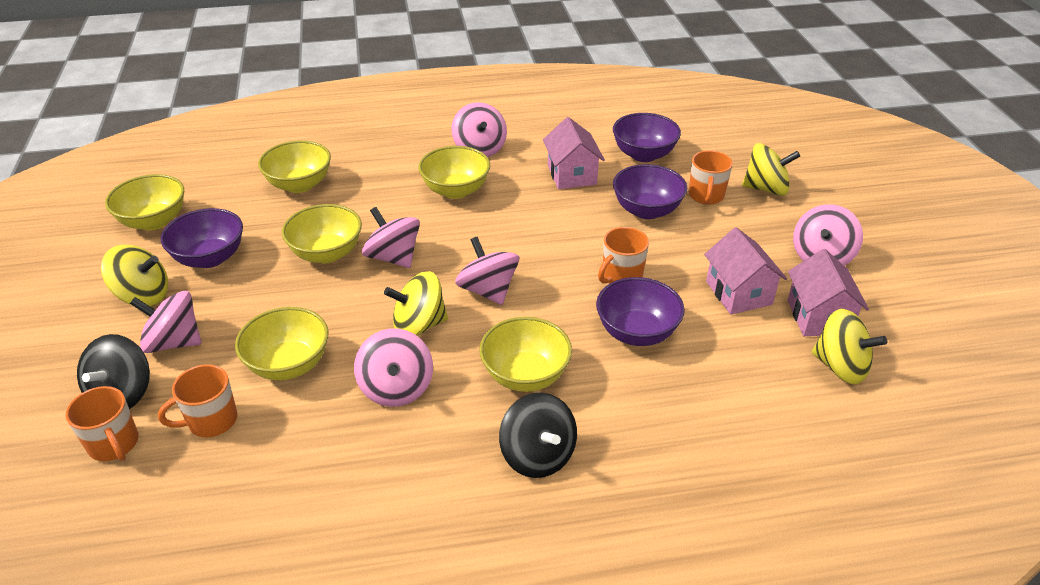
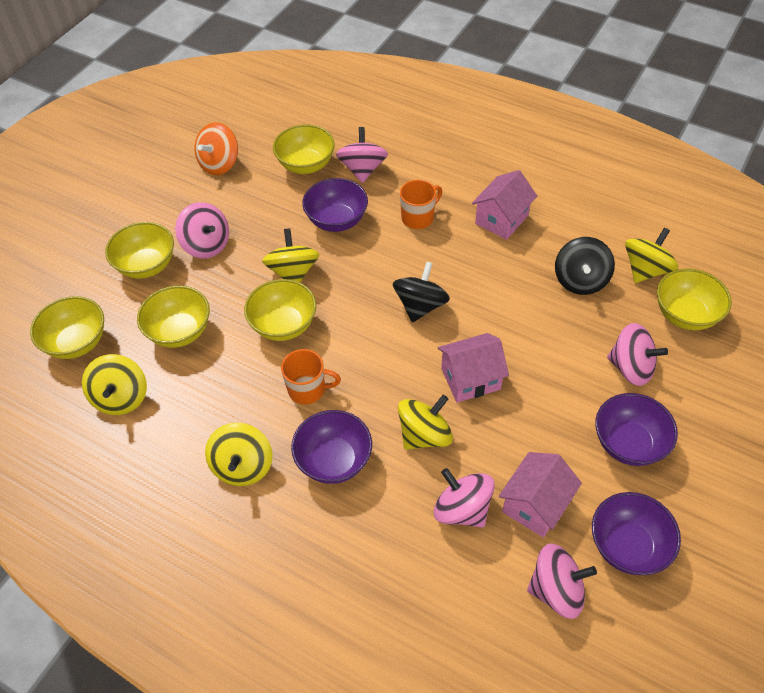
orange mug: [66,386,138,461] [158,364,238,437] [598,227,649,283] [689,150,733,205] = 4 -> [281,349,341,404] [400,180,442,229] = 2
orange spinning top: none = 0 -> [195,122,238,175] = 1
pink spinning top: [130,291,201,353] [354,329,433,407] [362,207,420,268] [451,102,507,157] [455,237,519,305] [793,204,863,266] = 6 -> [175,202,229,258] [336,127,388,183] [434,468,495,528] [527,543,597,619] [607,323,668,386] = 5
yellow spinning top: [101,245,168,306] [384,271,448,336] [742,143,800,196] [812,309,887,384] = 4 -> [82,354,147,415] [205,423,272,486] [262,228,319,282] [398,395,453,450] [625,227,678,283] = 5

